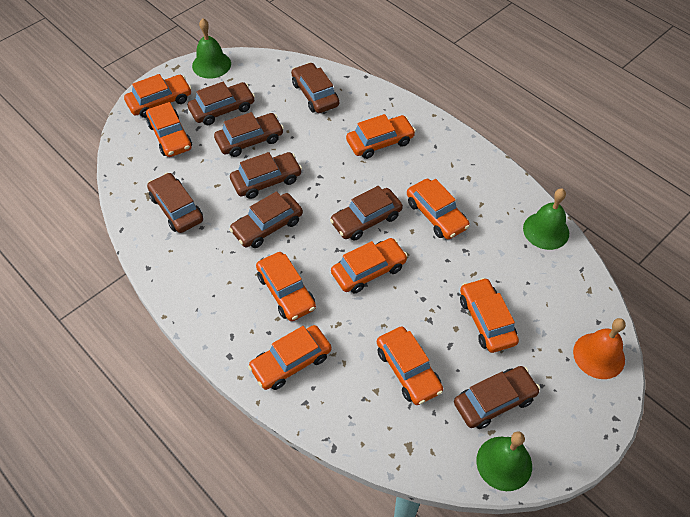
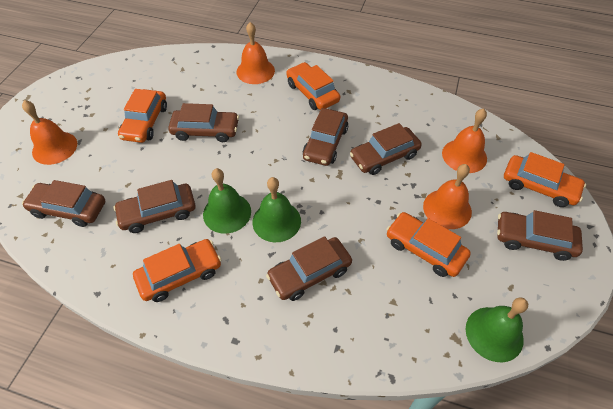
brown car: [147,173,203,233] [188,82,255,125] [214,112,284,157] [229,191,303,248] [230,152,302,199] [291,62,339,113] [330,186,403,241] [454,366,540,429] = 8 -> [22,180,105,227] [113,180,196,233] [168,103,239,142] [266,236,352,301] [303,108,348,166] [350,123,422,175] [497,210,583,261] = 7
orange bell: [573,318,626,379] = 1 -> [22,100,77,165] [237,22,275,84] [423,164,472,229] [442,108,487,173] = 4
orange car: [124,74,192,118] [146,102,192,157] [248,325,331,390] [256,252,316,321] [331,238,408,293] [346,114,416,159] [377,326,443,405] [407,179,470,239] [460,278,519,353] = 9 -> [118,89,167,143] [133,239,221,302] [286,62,340,110] [386,212,471,277] [504,152,586,207] = 5

